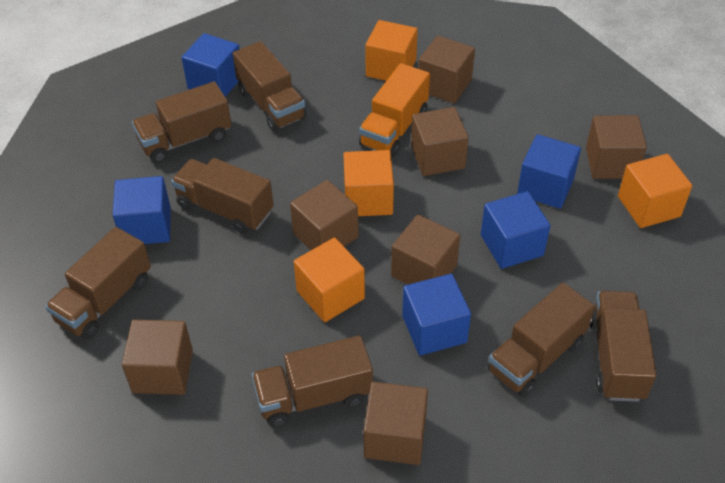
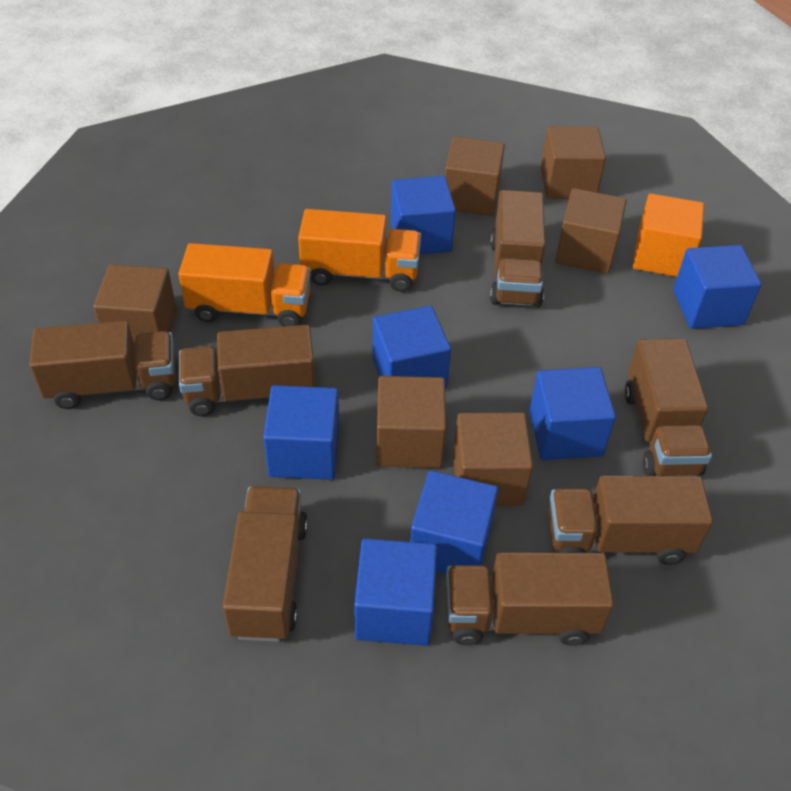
blue cube: [113,176,171,244] [181,33,240,97] [402,274,471,356] [481,191,551,269] [517,134,581,209] = 5 -> [263,385,339,480] [354,538,437,646] [372,306,451,390] [391,176,456,255] [410,471,498,574] [529,367,616,460] [673,245,762,329] = 7
brown cube: [122,320,193,395] [290,180,359,250] [363,382,428,465] [391,214,460,285] [411,107,469,176] [418,36,475,103] [586,115,647,179] = 7 -> [93,264,177,346] [376,376,446,468] [445,137,505,216] [453,413,533,506] [541,126,606,199] [555,188,627,274] = 6
orange cube: [294,237,365,322] [343,150,394,216] [365,20,418,81] [618,154,692,228] = 4 -> [633,193,704,277] = 1
orange truck: [359,63,430,157] = 1 -> [178,243,311,327] [298,209,421,292] = 2

